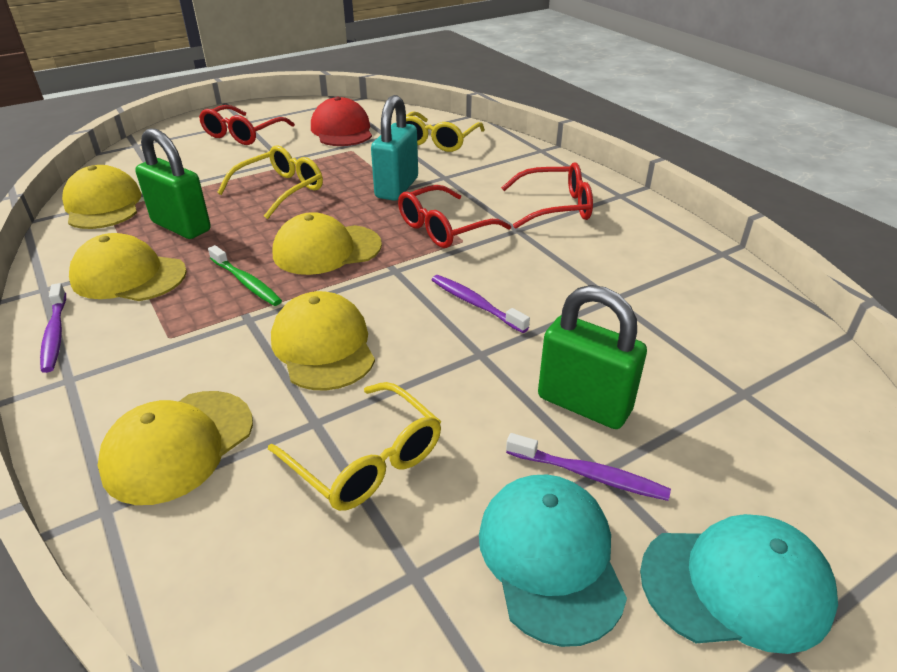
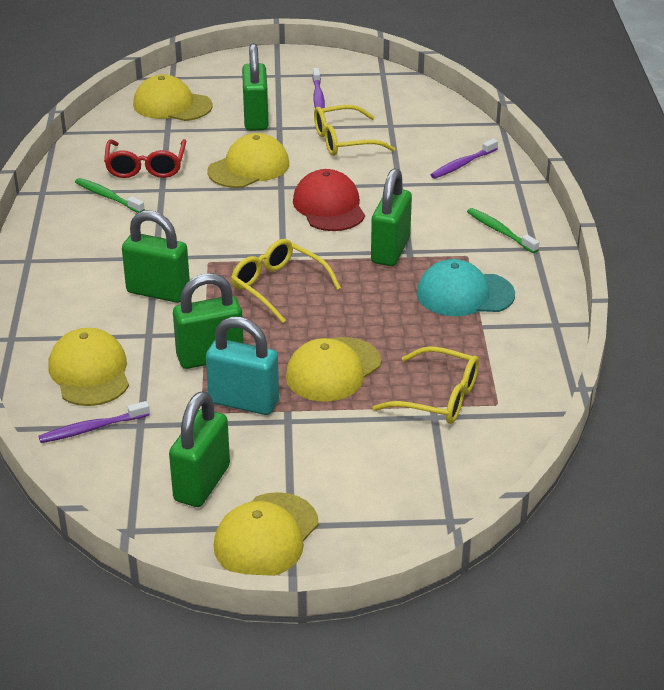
green padlock: [135,128,211,239] [538,285,647,429] = 2 -> [122,211,190,303] [169,391,230,507] [173,273,244,369] [242,43,269,131] [371,168,412,266] = 5
green toothbrush: [208,245,282,306] = 1 -> [75,178,145,213] [467,208,539,253] = 2
red glasses: [199,105,295,145] [398,185,511,248] [501,163,593,229] = 3 -> [104,139,186,178] = 1
turquoise cap: [479,475,627,647] [640,514,838,654] = 2 -> [417,259,515,316] = 1

